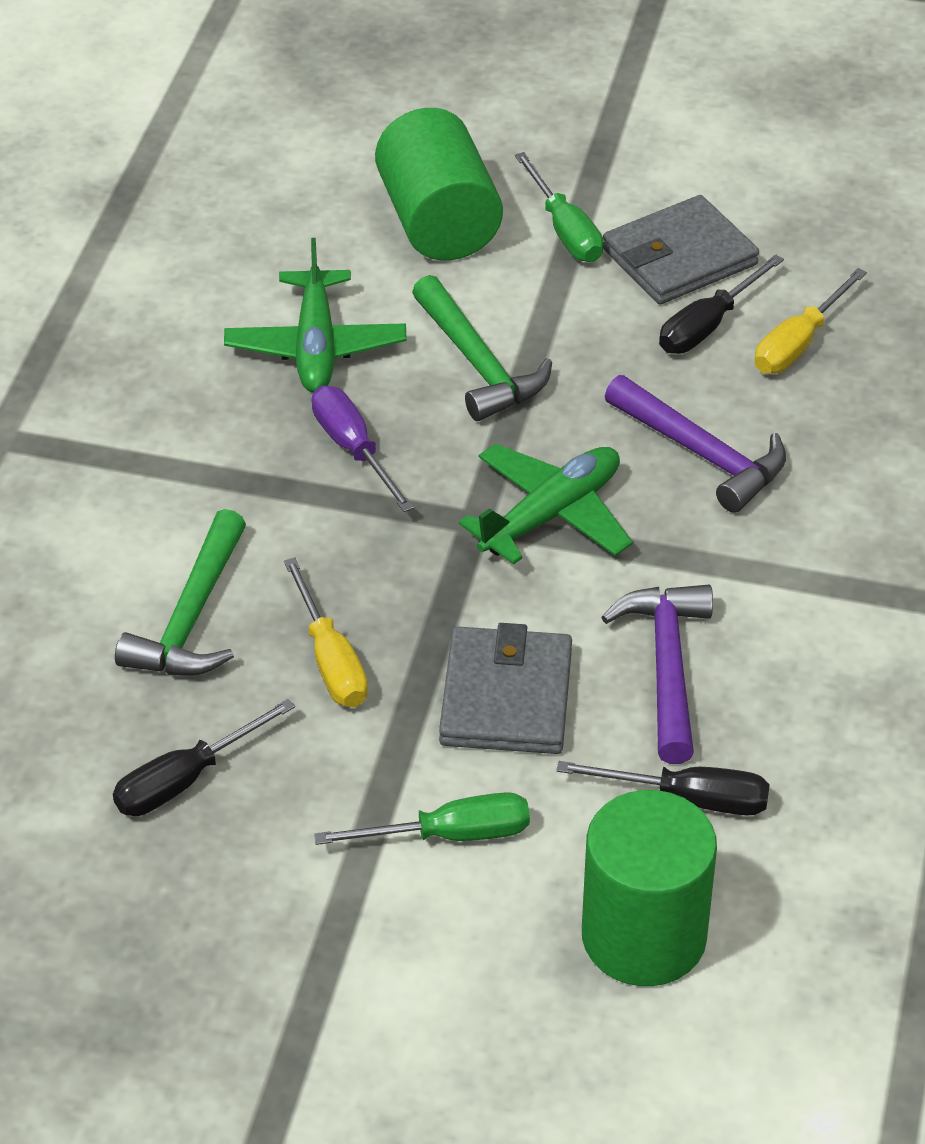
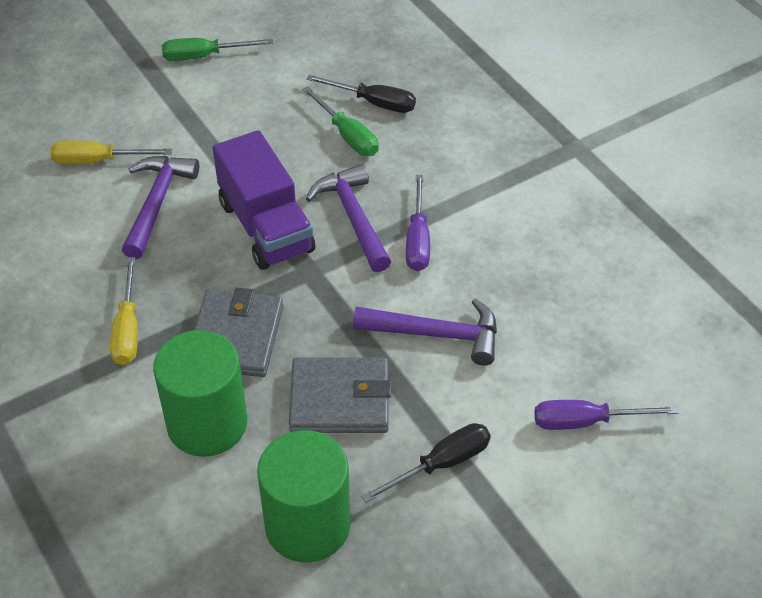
black screwdriver: [113,699,295,816] [556,761,770,815] [659,254,784,354] = 3 -> [306,75,416,113] [361,423,491,503] = 2
green hammer: [115,509,246,676] [412,275,552,421] = 2 -> none = 0
green plane: [224,238,407,393] [459,444,633,565] = 2 -> none = 0
purple hammer: [601,585,713,764] [605,375,786,513] = 2 -> [122,156,199,259] [306,164,391,272] [353,298,497,366] = 3
purple screwdriver: [312,386,414,512] = 1 -> [406,175,430,271] [534,400,678,430] = 2
purple truck: none = 0 -> [213,130,316,270] = 1

